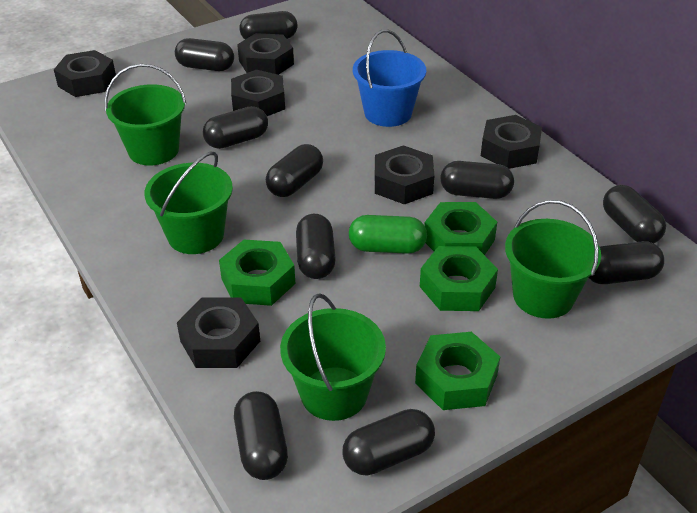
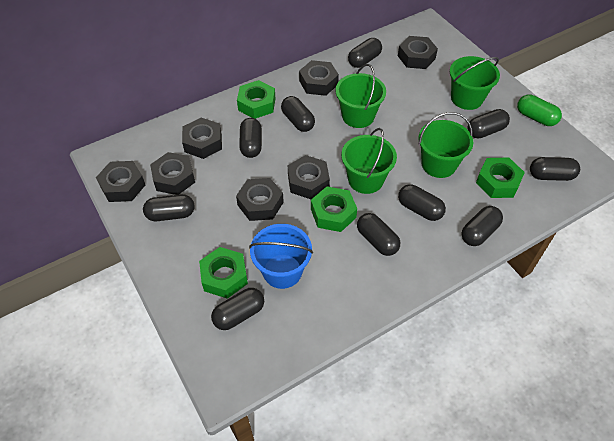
black nut: [54,50,116,97] [177,297,260,368] [231,69,285,116] [237,33,294,75] [375,145,434,204] [481,115,542,169] = 6 -> [96,161,145,202] [150,152,195,195] [182,118,222,159] [236,178,284,221] [288,155,330,199] [299,60,339,96] [398,36,438,69] = 7

